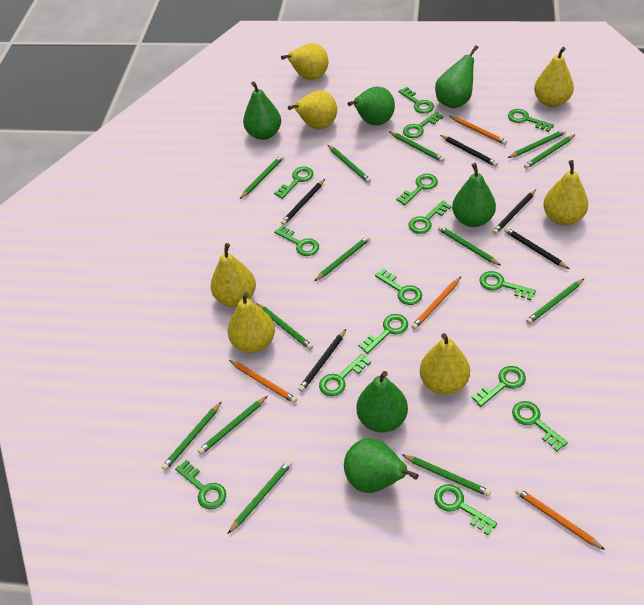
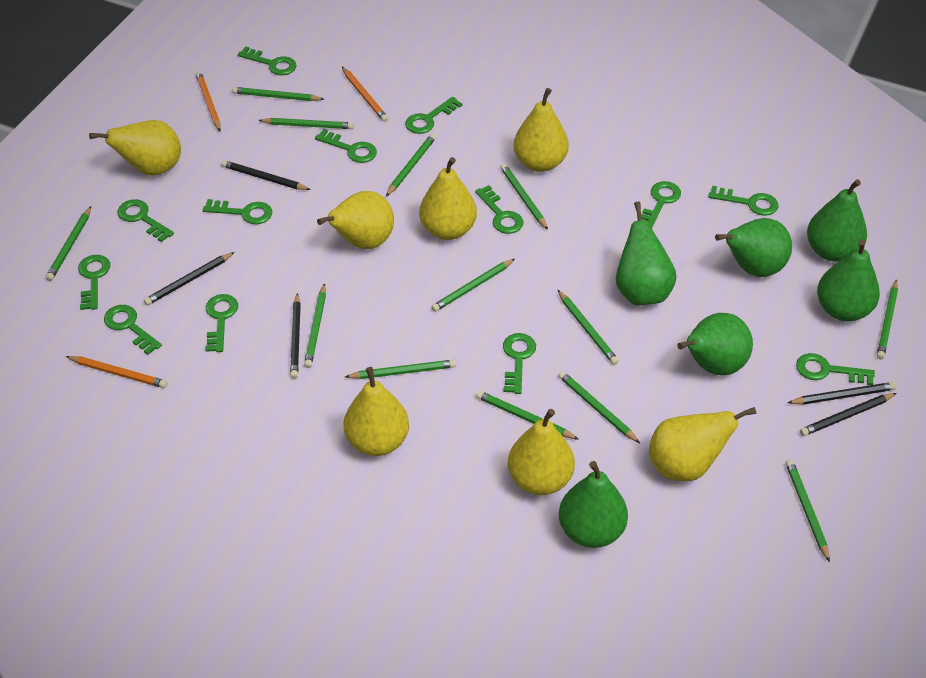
green key: [175,459,226,509] [274,167,314,199] [274,225,319,256] [319,354,371,397] [358,314,408,354] [375,269,422,305] [396,174,438,205] [398,87,434,114] [403,112,444,138] [408,200,451,234] [434,484,497,535] [471,366,526,407] [479,271,536,300] [508,109,554,132] [512,401,568,451] = 15 -> [78,255,110,310] [104,305,162,355] [118,199,174,242] [203,199,272,224] [205,294,238,352] [238,46,296,75] [315,129,377,163] [405,97,462,134] [475,185,524,234] [503,333,536,394] [641,181,681,228] [708,186,779,216] [796,353,875,385] = 13
orange pencil: [229,360,297,403] [411,277,461,330] [450,116,507,145] [515,488,605,550] = 4 -> [66,356,167,388] [196,71,221,131] [342,67,388,122] = 3

